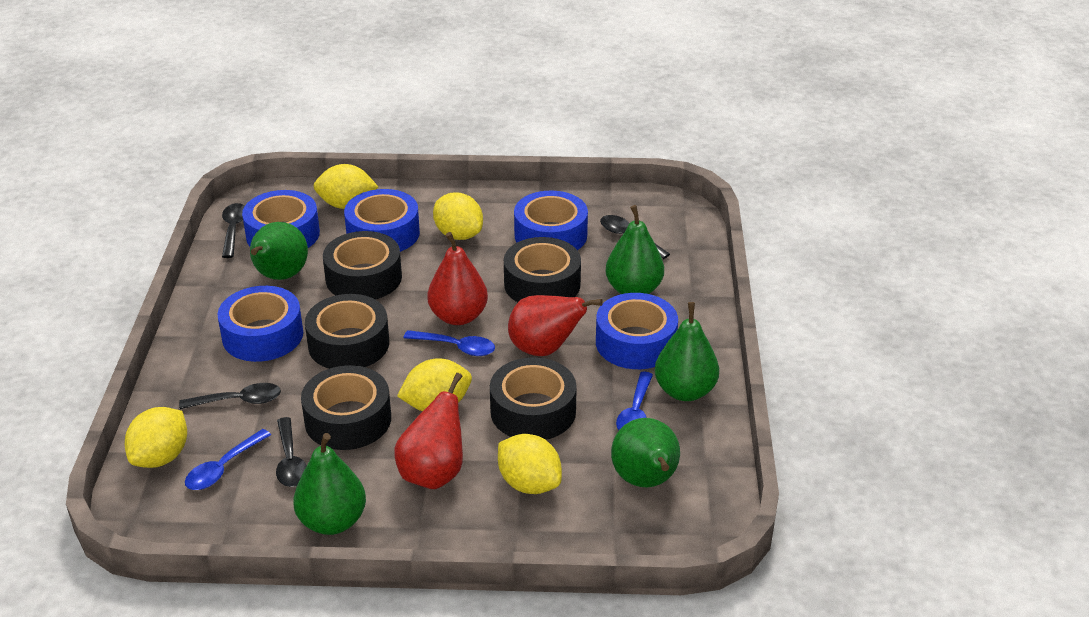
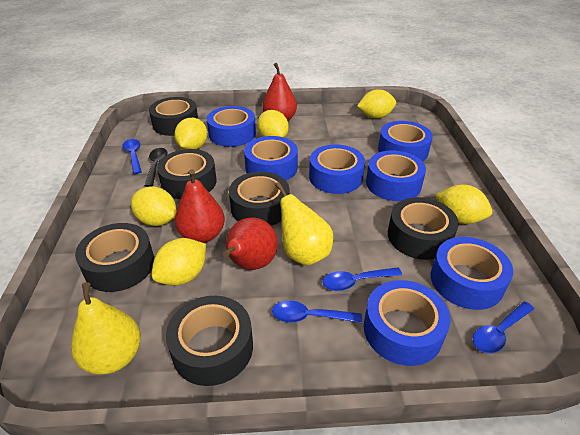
black spoon: [179,383,281,409] [222,203,244,258] [276,417,307,487] [600,215,670,259] = 4 -> [145,148,167,187] = 1
black tape: [301,365,391,450] [305,294,389,369] [323,231,402,299] [490,357,577,440] [504,237,581,302] = 5 -> [75,223,155,292] [149,97,198,136] [157,149,217,199] [166,295,253,386] [229,172,289,226] [388,197,459,260] = 6
blue spoon: [185,429,271,490] [404,330,495,356] [616,372,653,430] = 3 -> [122,139,142,174] [272,301,362,323] [322,267,402,291] [473,301,534,353] = 4
blue tape: [218,286,303,362] [242,190,320,248] [344,189,420,252] [514,191,588,250] [596,293,678,369] = 5 -> [207,106,256,147] [244,136,298,180] [309,145,365,194] [364,280,450,366] [366,150,426,201] [378,121,433,162] [431,237,513,310] = 7
green pear: [250,222,308,280] [293,433,366,535] [605,205,664,294] [611,418,680,487] [655,302,719,401] = 5 -> none = 0
yellow lemon: [125,407,187,468] [314,164,378,209] [397,358,472,412] [433,193,483,240] [498,434,562,494] = 5 -> [131,186,176,226] [152,238,206,285] [174,118,208,149] [257,110,289,138] [357,90,396,119] [436,184,492,224] = 6
yellow pear: none = 0 -> [71,282,141,375] [275,182,333,266] = 2

